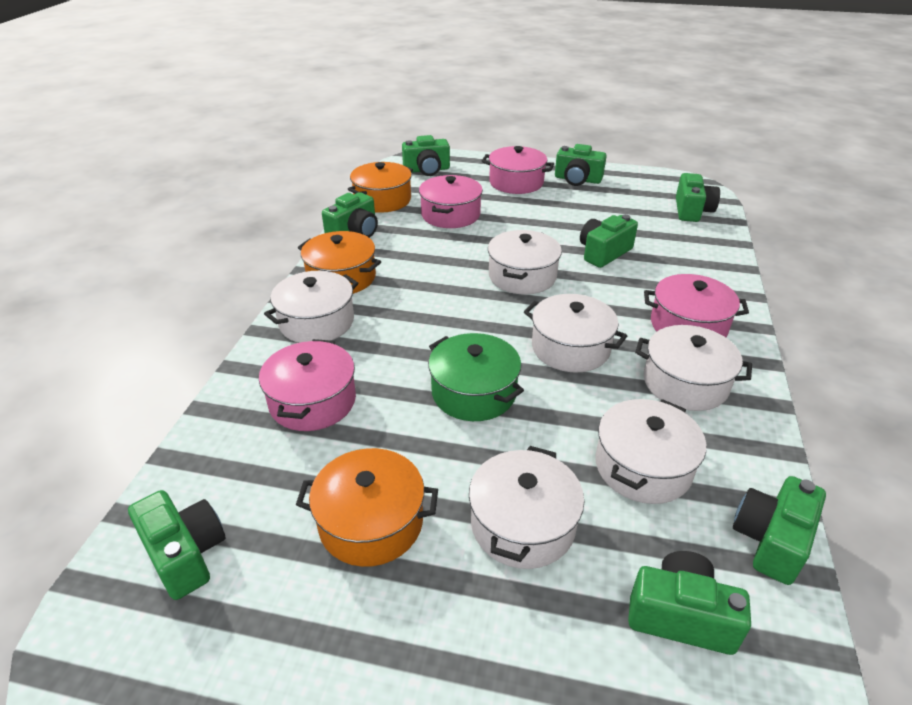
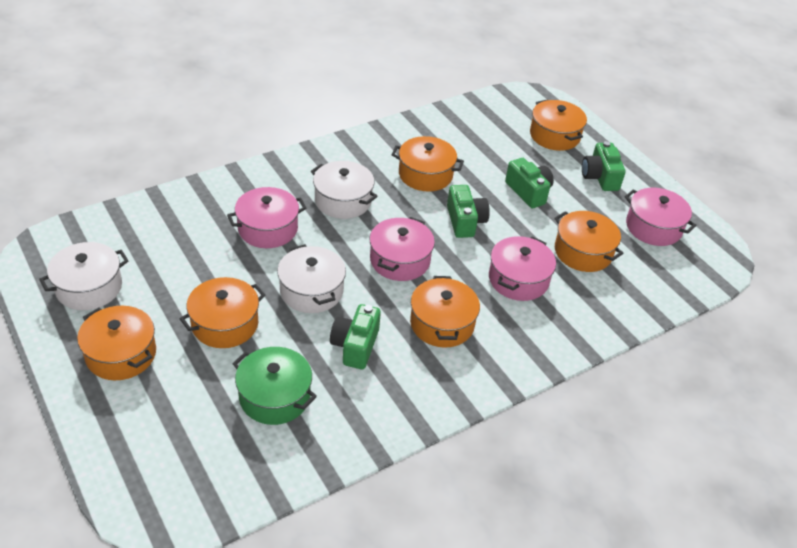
green camera: [128,490,226,600] [322,192,378,238] [402,135,450,176] [555,144,606,186] [580,214,638,268] [628,551,751,655] [676,173,720,222] [733,476,826,585] = 8 -> [330,304,381,369] [447,185,490,238] [505,158,554,209] [582,141,626,191] = 4
orange pot: [296,448,438,567] [298,231,381,294] [348,162,413,213] = 3 -> [77,306,156,380] [180,277,266,348] [391,136,464,191] [410,276,480,348] [530,99,587,151] [554,211,624,272] = 6
white pot: [264,271,358,343] [469,446,584,569] [488,230,562,294] [524,294,627,373] [595,399,706,504] [635,325,752,411] = 6 -> [39,242,129,310] [277,244,346,313] [311,161,378,219] = 3

